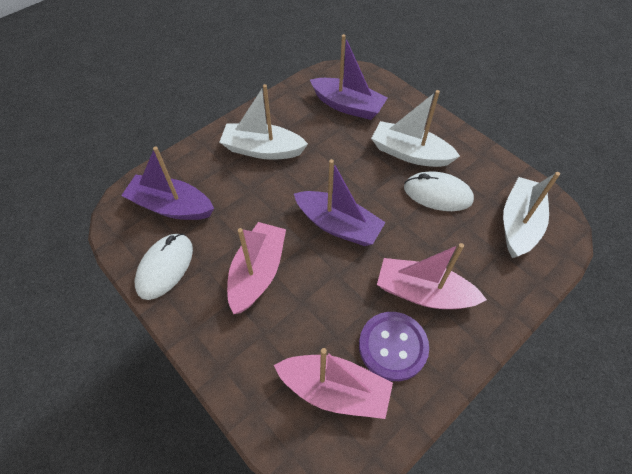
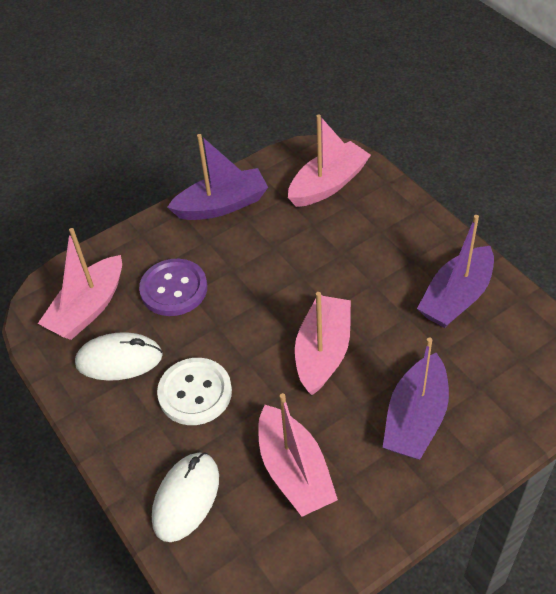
pink boat: [227,222,286,314] [274,348,393,419] [377,243,487,309] = 3 -> [38,228,122,340] [258,393,338,517] [288,114,371,207] [295,292,351,395] = 4
white boat: [220,84,308,160] [371,90,460,167] [503,172,560,258] = 3 -> none = 0
white button: none = 0 -> [157,358,232,425] = 1

